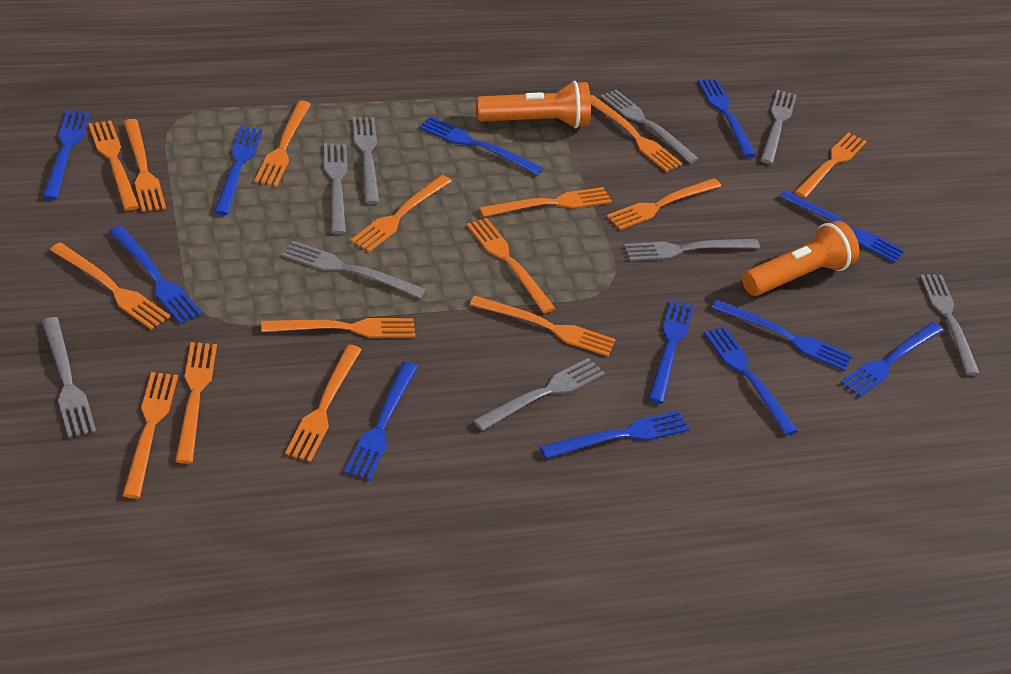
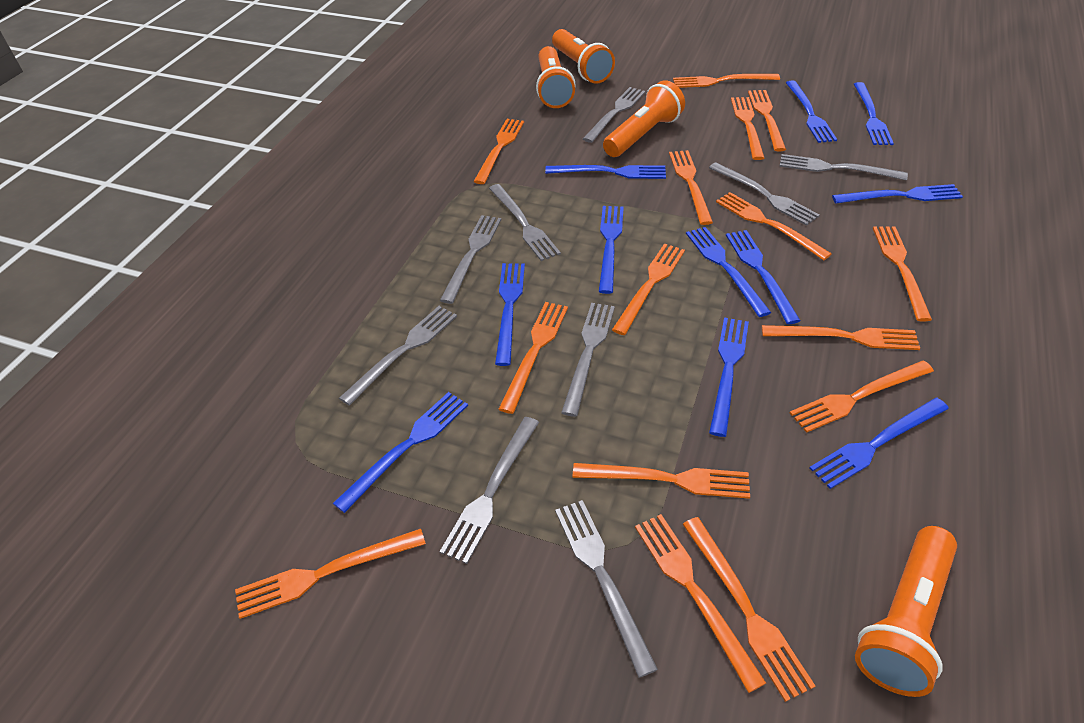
blue fork: [43,110,90,200] [109,226,202,324] [214,126,263,215] [344,361,418,481] [419,116,543,175] [540,410,690,459] [648,299,694,404] [698,79,756,157] [704,326,798,435] [712,300,853,371] [780,190,905,263] [841,322,943,397] = 12 -> [333,392,468,513] [495,263,525,366] [545,165,666,179] [599,206,624,294] [686,227,771,317] [709,318,749,437] [726,230,801,324] [786,81,837,143] [809,398,949,489] [832,184,963,204] [854,82,894,145] = 11
orange flashlight: [476,81,591,128] [742,220,859,296] = 2 -> [536,46,576,108] [552,29,615,84] [603,80,685,157] [855,526,957,697] = 4

